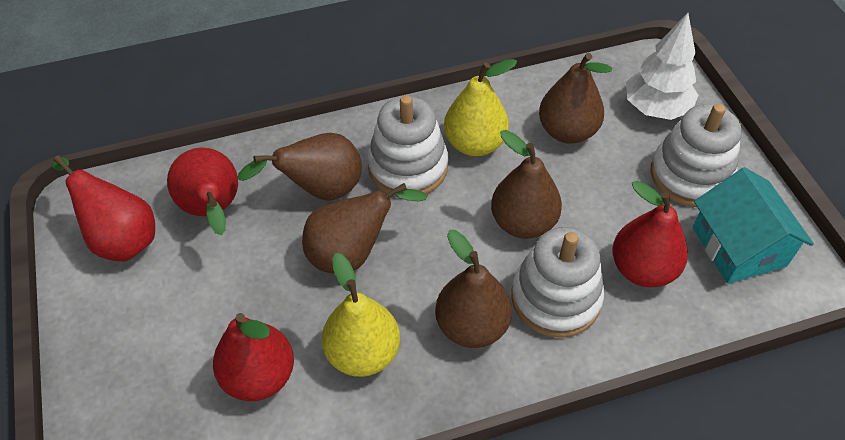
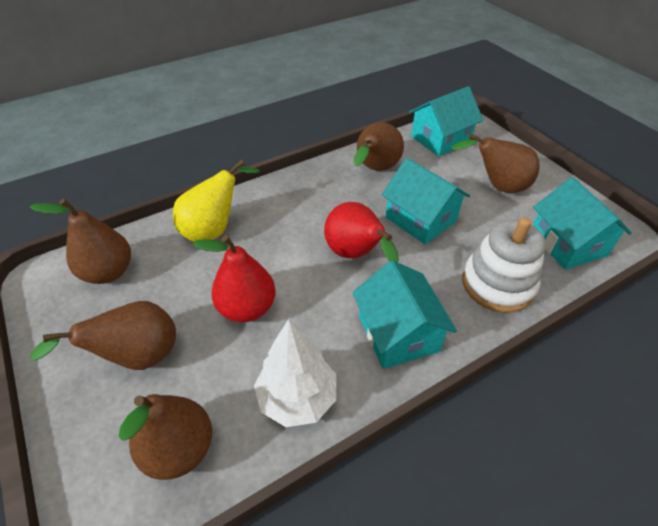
red pear: [52,155,155,261] [167,147,238,235] [213,313,294,401] [612,181,688,287] = 4 -> [193,235,276,322] [324,202,399,262] = 2
turquoise house: [693,167,814,284] = 1 -> [352,260,457,369] [381,158,470,245] [409,86,483,157] [533,177,632,269] = 4
white stacking toy: [367,95,448,197] [511,227,604,338] [651,104,741,207] = 3 -> [462,218,546,313] = 1
yellow pear: [322,253,400,377] [444,59,518,156] = 2 -> [173,160,260,242] = 1

